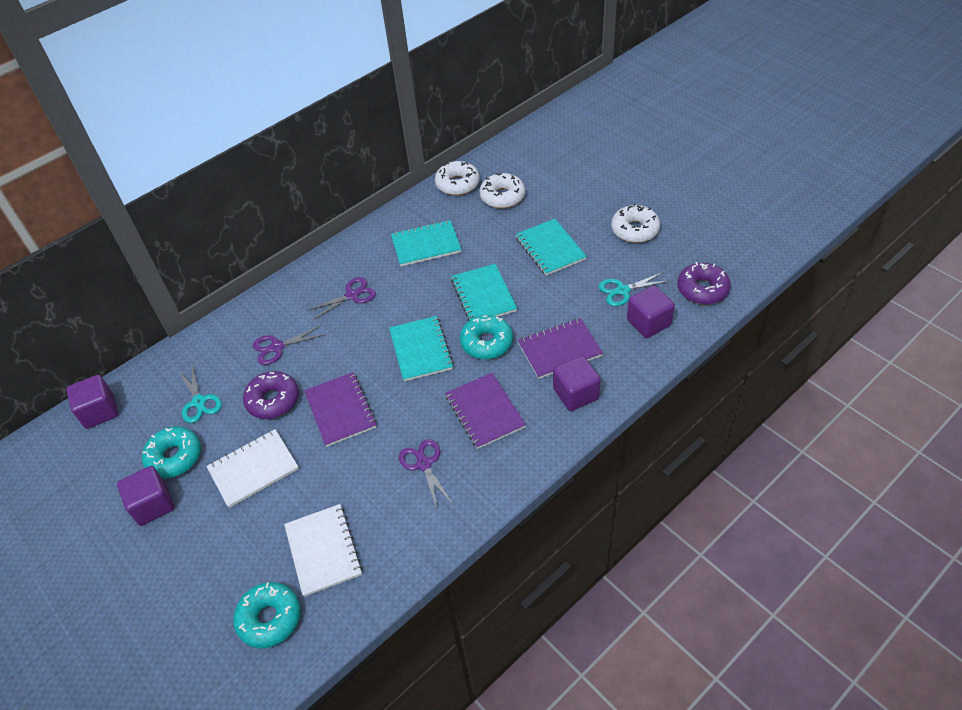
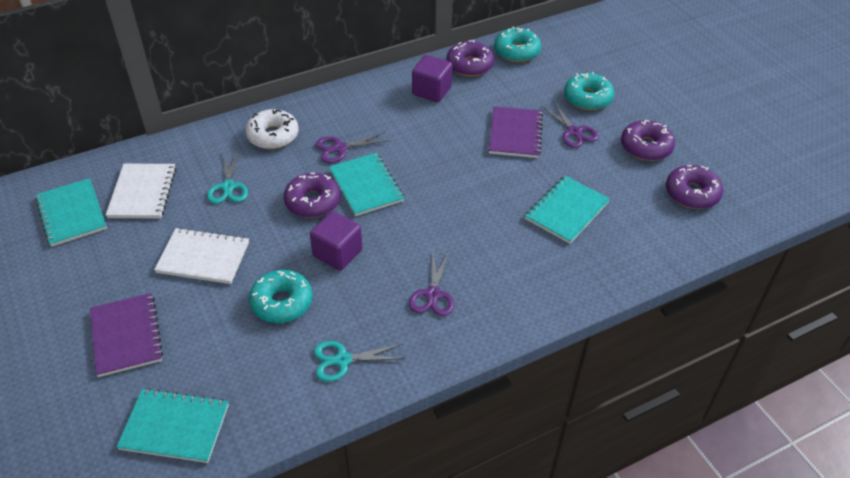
purple cube: [66,375,118,429] [117,466,174,526] [553,356,601,411] [627,285,675,338] = 4 -> [310,211,362,271] [412,55,453,102] = 2
purple donut: [243,371,299,419] [677,262,731,305] = 2 -> [284,173,341,218] [446,40,494,76] [621,120,675,161] [666,165,723,209] = 4
purple notebook: [304,372,377,447] [445,373,526,449] [518,318,603,379] = 3 -> [90,293,163,377] [489,106,543,158] = 2
white donut: [435,161,480,196] [479,173,525,209] [611,204,660,243] = 3 -> [245,109,298,149] = 1

